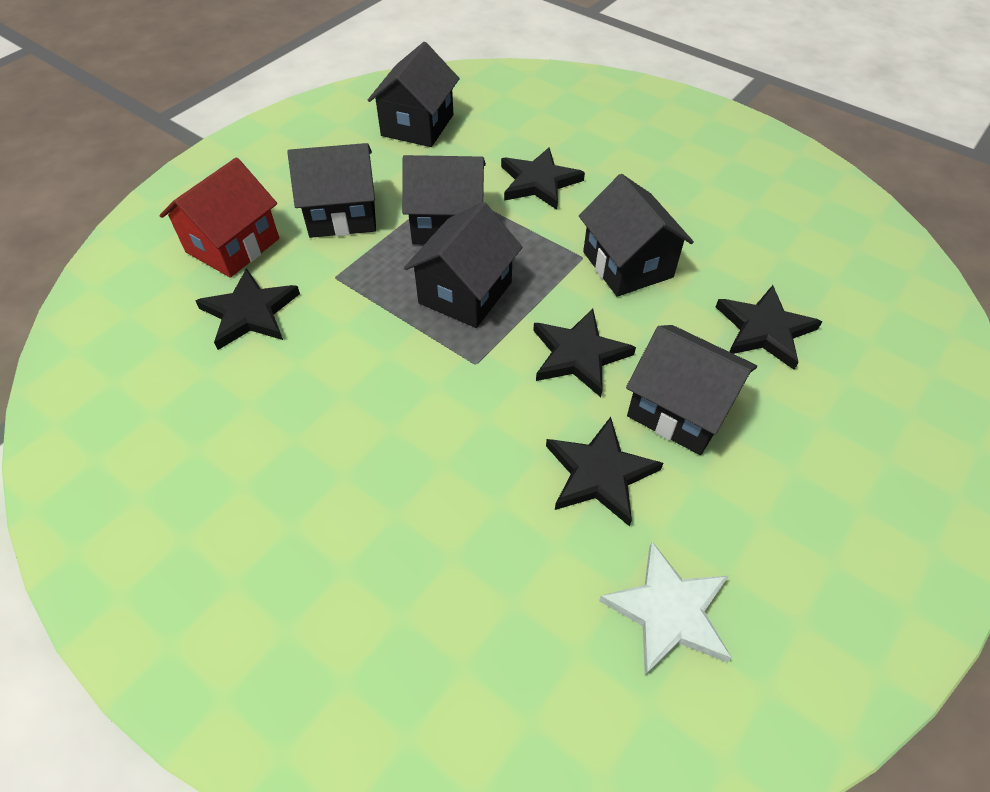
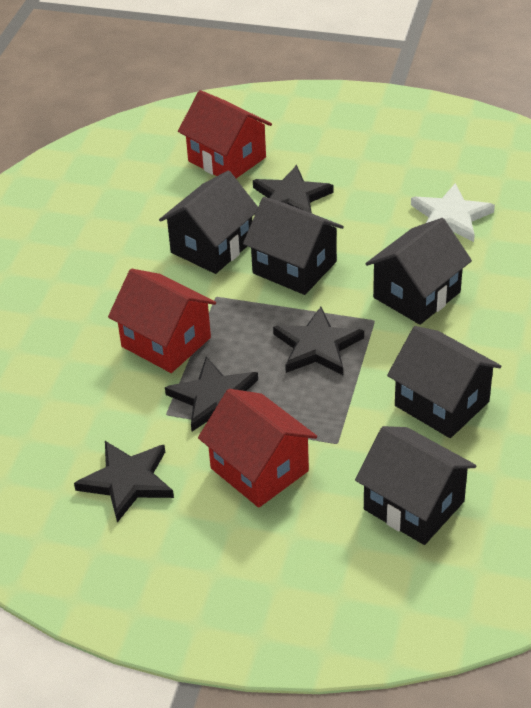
black house: [287,143,376,238] [368,42,460,147] [402,155,486,244] [404,202,523,328] [579,174,694,297] [626,325,757,455] = 6 -> [159,171,258,274] [243,197,344,295] [355,426,476,545] [365,218,472,325] [387,326,501,438] = 5
black star: [196,268,300,350] [501,147,585,210] [533,309,636,397] [546,417,663,526] [716,285,822,370] = 5 -> [74,441,174,523] [165,357,258,432] [253,165,333,213] [273,307,364,375] = 4
red house: [160,157,279,278] = 1 -> [108,269,216,373] [178,90,272,178] [198,389,317,508] = 3

